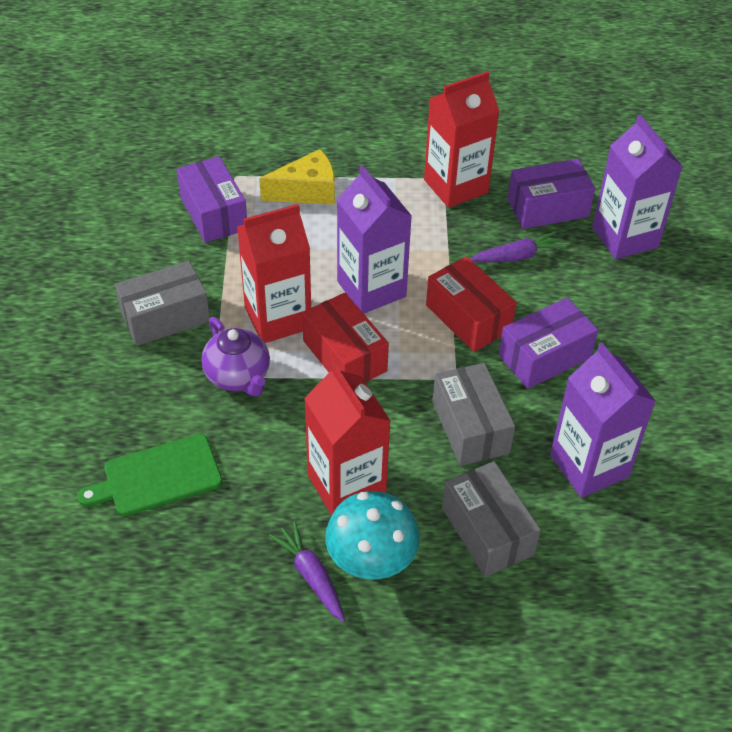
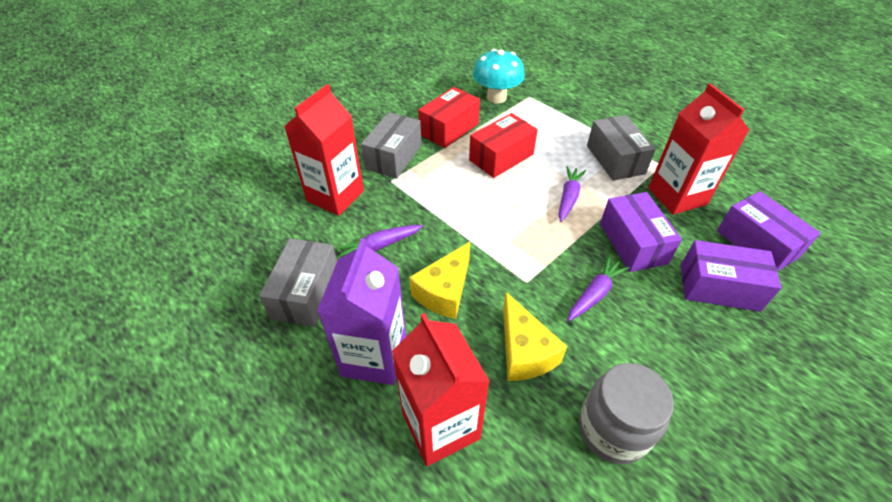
green cutting board: [78,434,222,516] = 1 -> none = 0
grey jar: none = 0 -> [579,363,674,464] = 1
purple carrot: [269,521,345,622] [470,231,566,262] = 2 -> [336,225,423,257] [558,166,586,222] [568,256,630,321] = 3
purple carton: [337,166,412,314] [550,343,656,498] [592,115,683,259] = 3 -> [317,238,406,385] = 1
purple teapot: [201,317,270,397] = 1 -> none = 0
yellow cheese: [259,149,335,205] = 1 -> [409,242,470,319] [503,292,567,381] = 2

